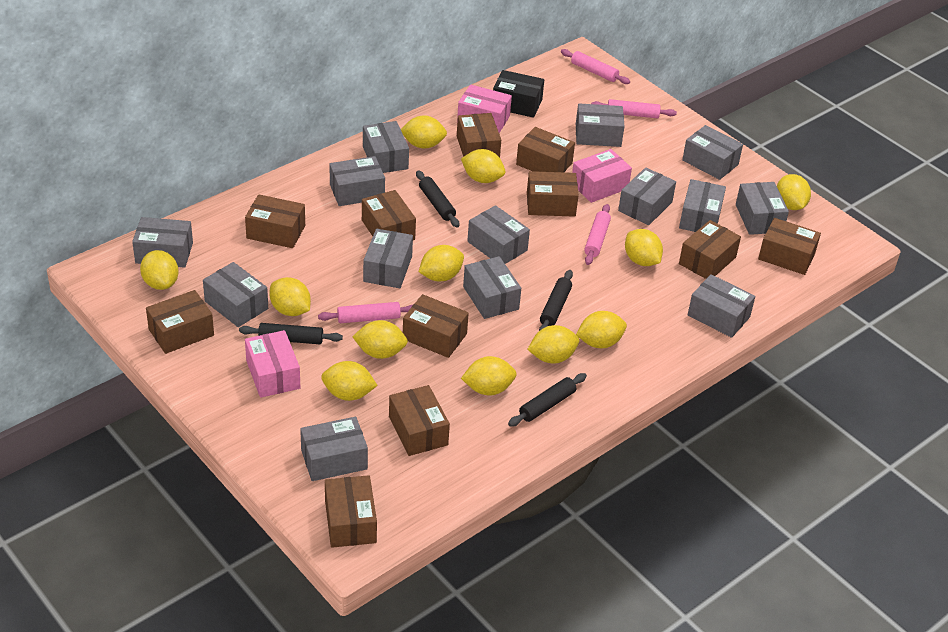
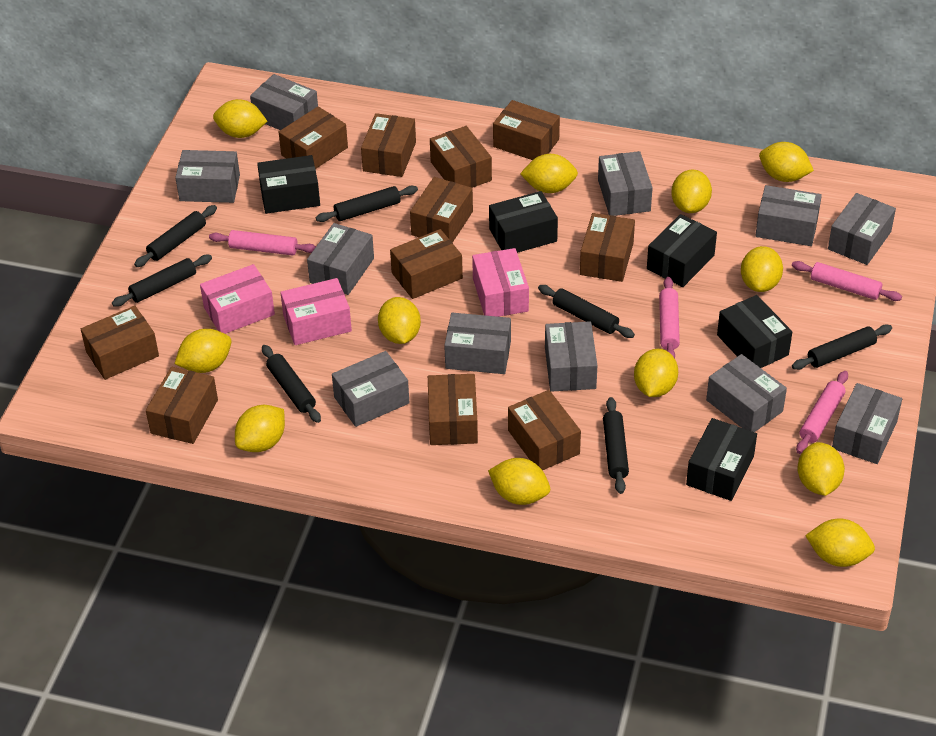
black box: [493,70,544,118] = 1 -> [257,155,320,214] [489,191,558,253] [647,214,717,287] [686,418,757,501] [717,295,792,368] = 5
black rolling pin: [239,323,343,344] [416,170,459,228] [508,373,587,427] [539,270,573,331] = 4 -> [112,255,212,306] [134,205,217,267] [262,345,321,423] [316,186,418,222] [538,285,635,338] [603,397,629,494] [792,325,892,370] = 7
grey box: [132,217,193,268] [203,262,268,327] [300,417,368,481] [329,156,385,206] [363,121,409,173] [363,229,413,288] [463,256,521,319] [467,205,530,264] [576,104,624,147] [618,167,676,225] [679,179,726,232] [682,125,743,180] [688,274,755,338] [736,182,789,235] = 14 -> [175,150,240,203] [250,74,318,130] [307,223,374,295] [332,351,409,427] [444,313,511,374] [545,321,597,392] [598,151,653,216] [706,354,787,432] [755,185,822,246] [828,193,896,265] [832,383,902,464] = 11

